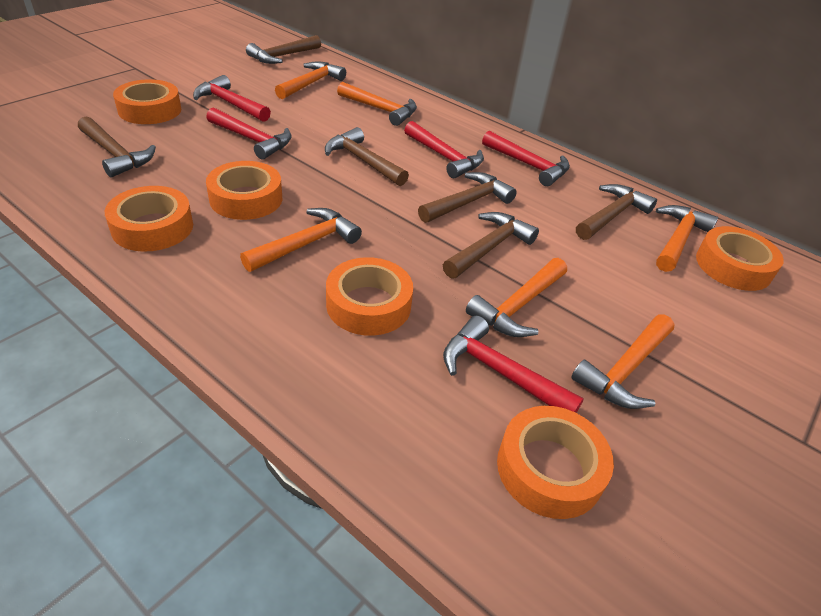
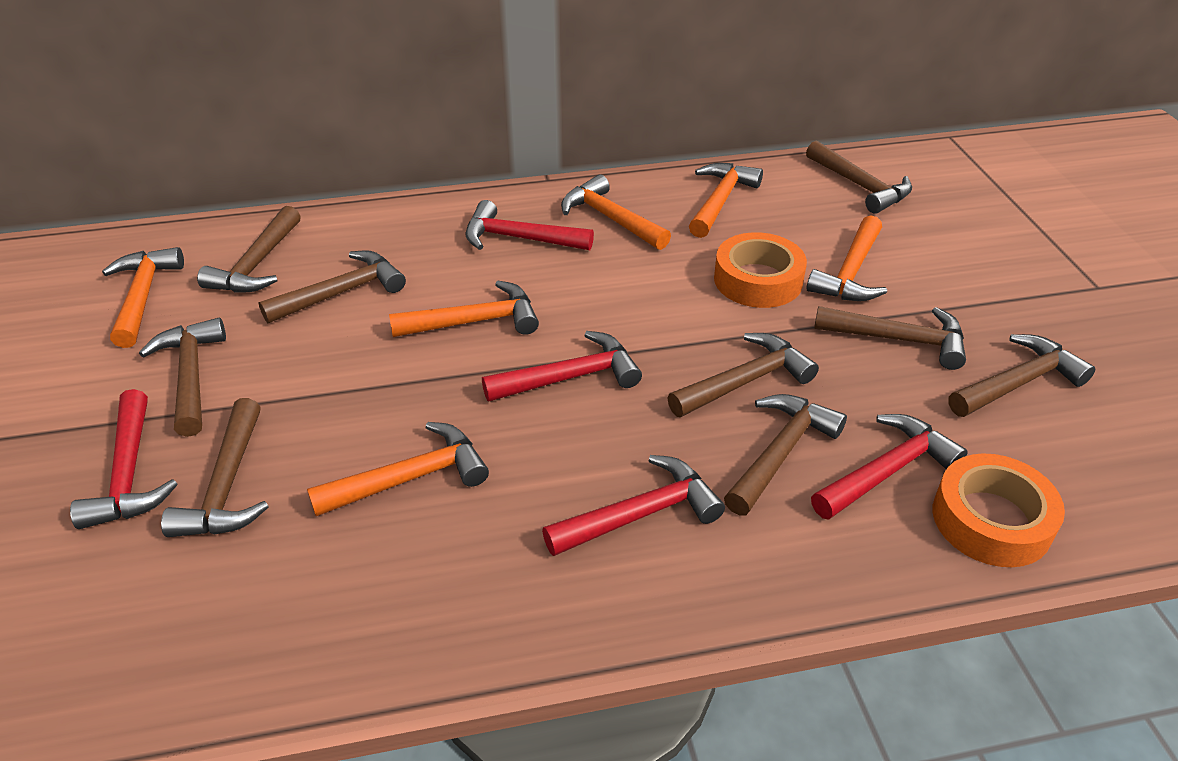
brown hammer: [78,116,156,177] [246,35,321,64] [325,127,409,186] [418,172,517,223] [443,212,539,279] [576,184,657,240] = 6 -> [139,318,226,437] [161,398,269,537] [197,206,301,293] [258,250,406,324] [667,333,819,417] [724,394,847,516] [806,140,912,214] [814,306,966,370] [948,334,1095,417] = 9
orange tape: [105,186,193,252] [113,79,182,124] [206,161,282,220] [326,257,413,336] [497,406,614,519] [696,226,784,291] = 6 -> [714,232,807,308] [933,453,1065,567] = 2

